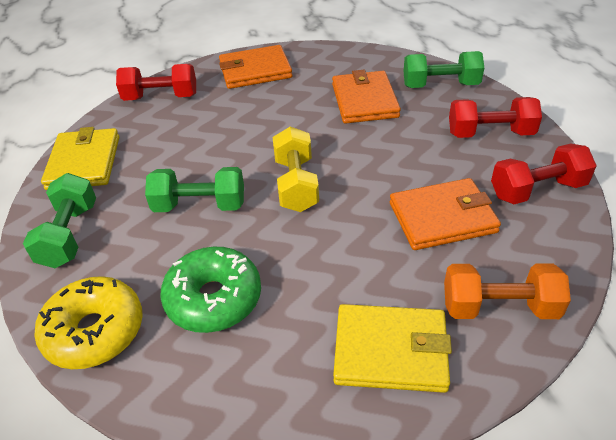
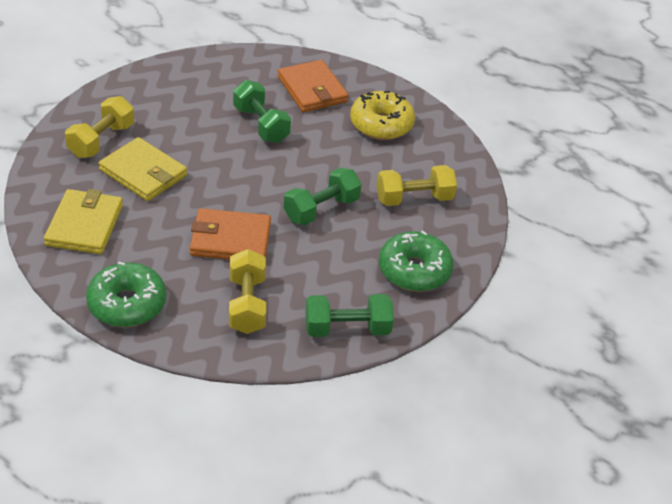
green donut: [160,247,261,333] = 1 -> [86,262,166,327] [379,230,453,292] = 2
orange dumbbell: [444,264,571,319] = 1 -> none = 0
orange wallet: [219,45,292,89] [332,70,401,124] [390,178,501,250] = 3 -> [190,208,271,259] [278,60,349,112] = 2
red dumbbell: [116,64,196,101] [449,97,542,138] [491,143,597,204] = 3 -> none = 0
yellow dumbbell: [273,127,319,212] = 1 -> [65,96,134,158] [229,249,266,334] [377,165,457,206] = 3

